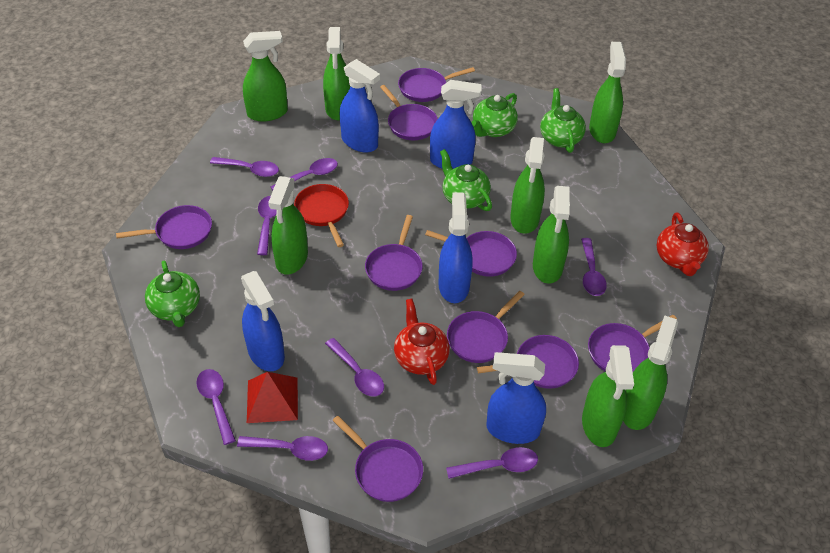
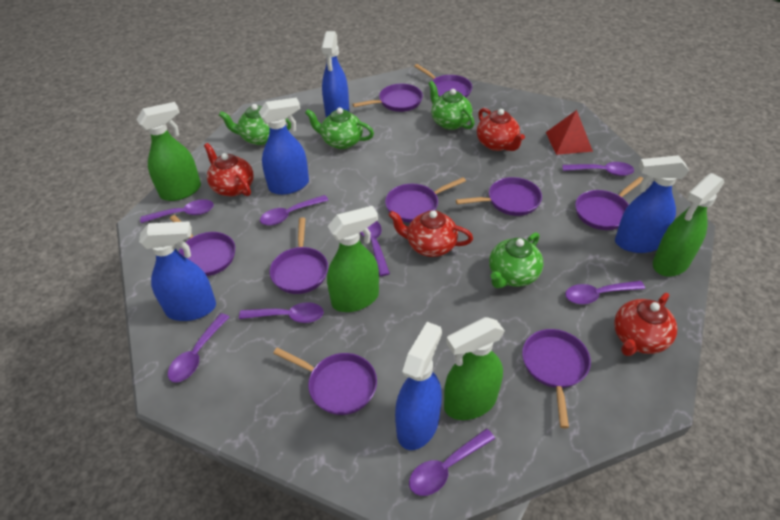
green spray bottle: [243,31,288,121] [268,176,308,275] [323,27,350,120] [510,137,545,234] [533,186,570,284] [582,345,634,447] [589,42,626,143] [623,316,678,430] = 8 -> [137,102,201,201] [327,206,379,312] [444,317,505,420] [653,173,724,277] = 4
red pan: [294,184,349,247] = 1 -> none = 0
red teapot: [394,298,450,385] [657,213,709,276] = 2 -> [204,143,254,196] [389,210,473,257] [477,108,525,151] [614,293,677,356] = 4

